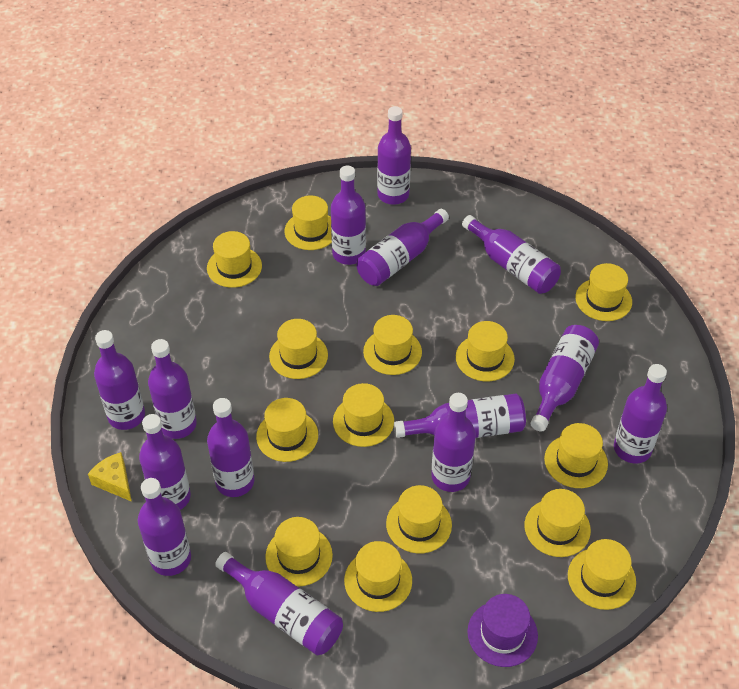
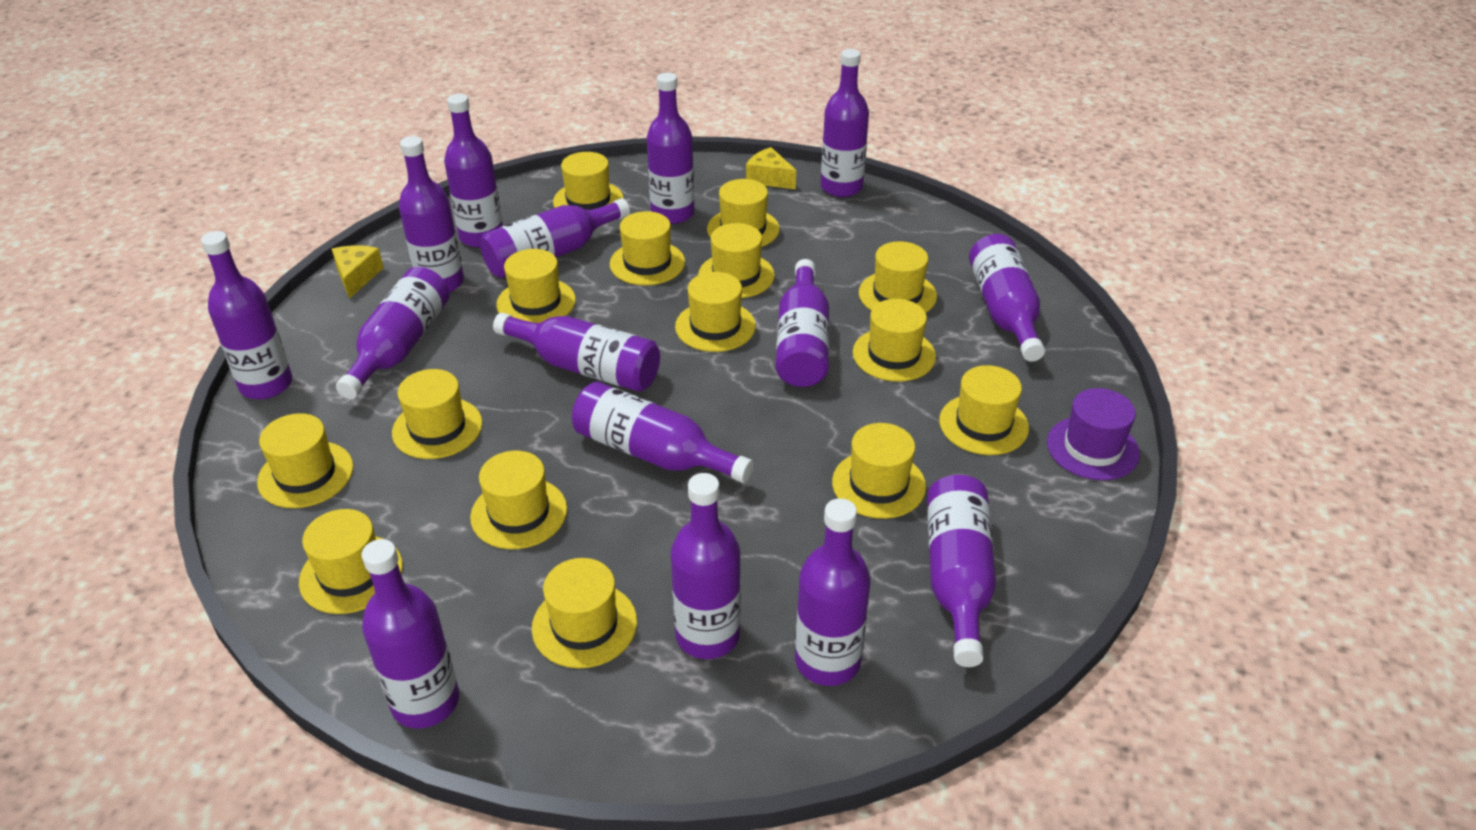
purple bottle: [94,330,145,430] [138,478,191,576] [139,414,191,510] [148,339,197,439] [207,398,254,497] [215,552,343,655] [331,166,366,265] [357,209,449,286] [377,106,411,205] [394,394,526,438] [431,393,476,492] [462,215,561,294] [530,325,599,432] [614,364,667,464] = 14 -> [201,231,293,399] [336,267,450,399] [362,539,459,729] [399,136,464,293] [444,94,503,247] [480,198,630,278] [493,313,660,392] [572,382,754,483] [647,73,695,224] [671,473,741,659] [776,259,829,387] [795,498,871,686] [821,49,869,197] [927,475,996,667] [969,234,1045,362] = 15
yellow cheese: [88,452,132,502] = 1 -> [332,245,384,299] [746,147,796,189] = 2
yellow hat: [207,231,262,288] [256,398,318,462] [265,517,333,587] [269,319,328,379] [284,195,332,250] [333,383,394,447] [344,541,412,612] [363,315,422,375] [386,485,452,554] [456,321,515,381] [525,489,591,557] [544,423,608,488] [568,539,636,610] [575,263,632,321] = 14 -> [257,413,353,508] [299,509,403,614] [392,369,482,459] [470,451,567,549] [496,249,576,323] [532,558,637,668] [553,152,624,210] [610,211,685,285] [675,272,756,352] [698,223,775,298] [707,179,780,247] [832,423,926,519] [853,299,936,382] [859,241,937,313] [939,365,1029,455] = 15

